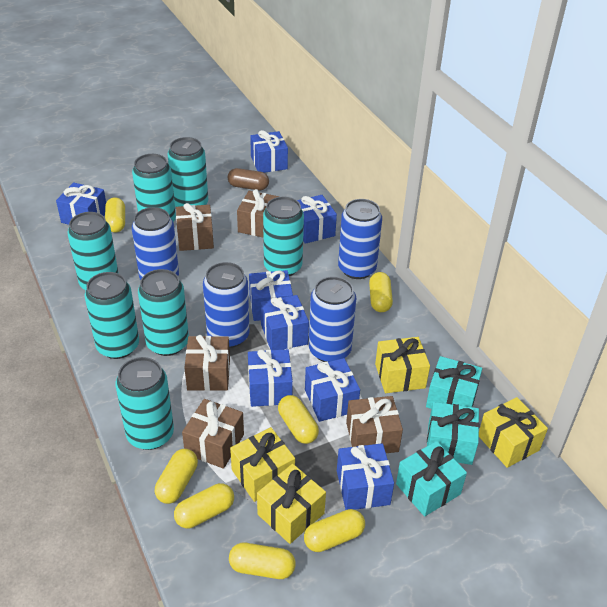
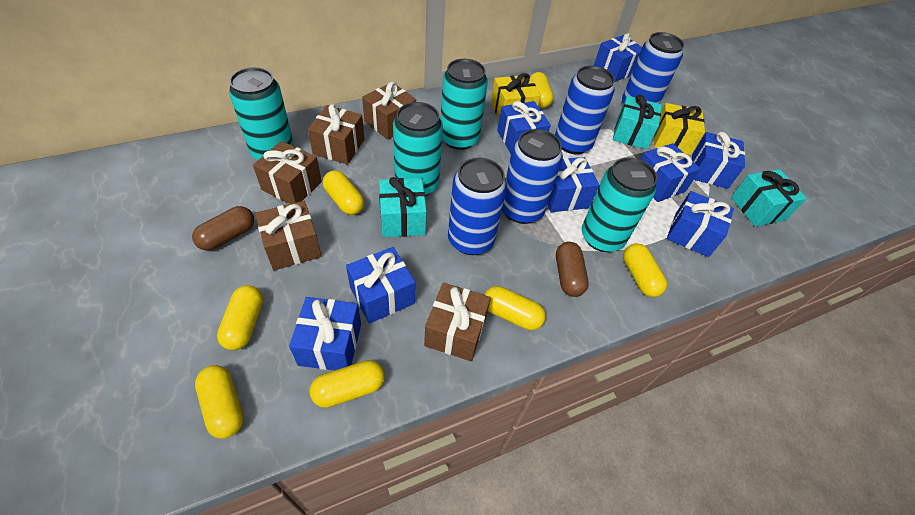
brown capsule: [228,168,269,190] = 1 -> [192,206,254,251] [556,242,589,297] = 2
turquoise can: [68,212,119,290] [85,272,139,359] [115,357,174,450] [132,154,176,222] [138,269,189,356] [168,137,208,207] [263,197,304,276] = 7 -> [229,67,294,160] [393,102,443,196] [441,59,488,150] [582,158,657,252] = 4
yellow gift: [230,427,295,502] [257,464,326,544] [375,337,430,393] [479,397,548,468] = 4 -> [491,73,541,118] [654,103,705,155] = 2

